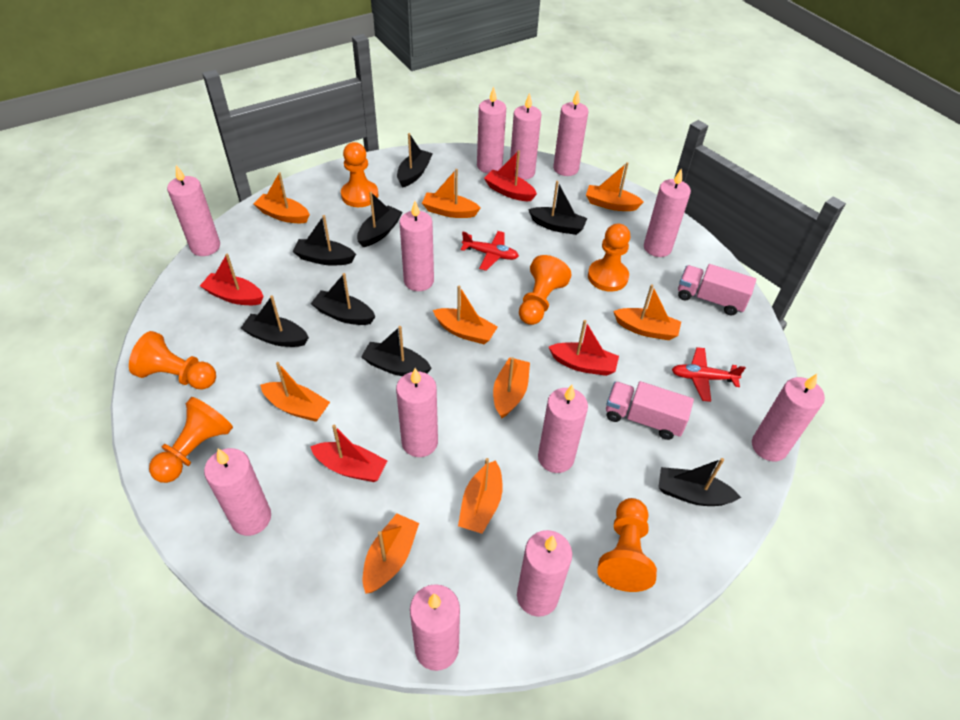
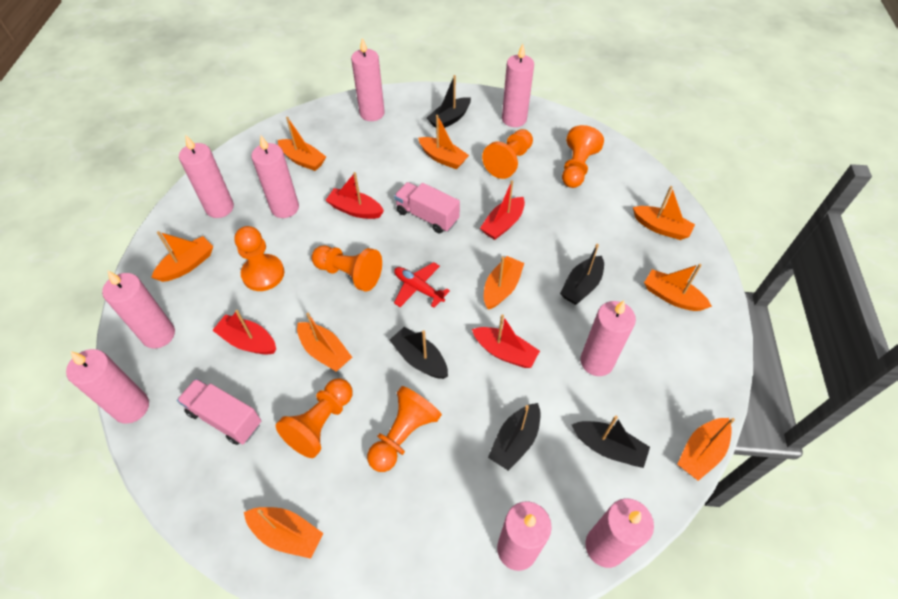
black boat: [241,295,309,347] [292,215,356,266] [311,273,375,325] [357,192,402,247] [361,326,432,376] [397,133,433,188] [528,181,587,235] [658,458,741,506] = 8 -> [390,327,448,379] [427,75,471,128] [488,403,540,471] [560,244,604,305] [571,416,650,468] = 5
pink candle: [167,165,220,256] [204,448,271,536] [396,368,438,457] [400,201,434,291] [410,584,460,671] [477,87,506,173] [510,93,541,180] [517,530,572,617] [538,385,588,473] [553,90,588,176] [644,168,691,257] [752,374,825,461] = 12 -> [66,349,149,424] [102,270,175,349] [179,135,234,218] [251,135,299,218] [351,38,385,121] [497,501,552,571] [502,44,534,127] [580,300,636,376] [585,498,654,568] = 9
red plane: [461,231,519,271] [672,347,746,402] = 2 -> [394,262,450,308] = 1

